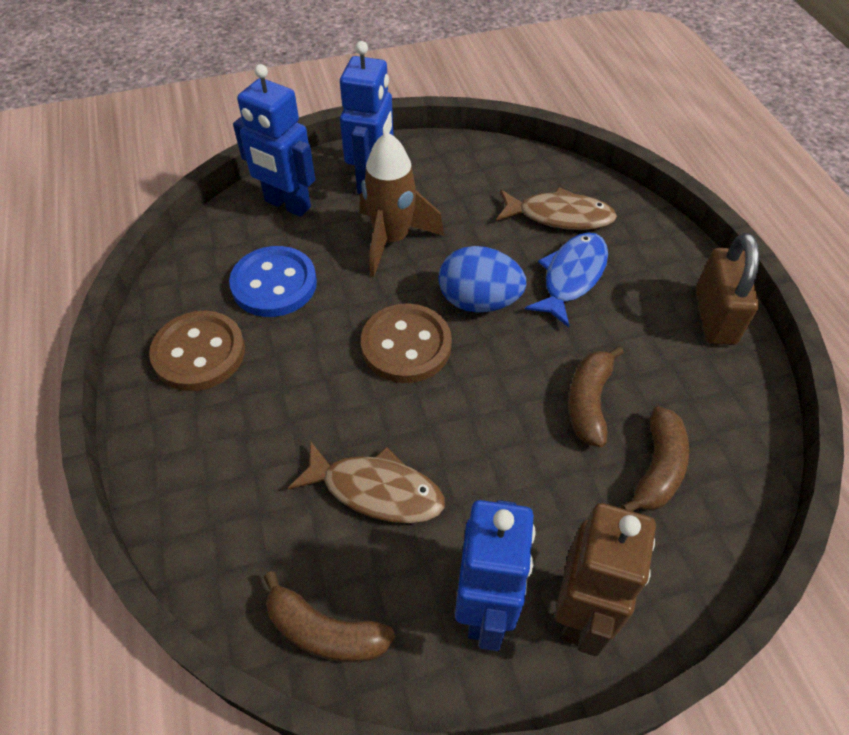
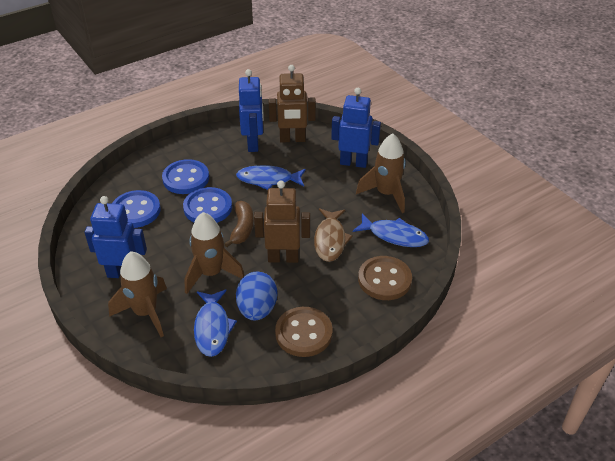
blue button: [229,246,317,317] = 1 -> [112,190,161,228] [162,159,209,194] [183,187,232,223] = 3
blue fish: [525,232,608,328] = 1 -> [194,289,237,357] [236,165,306,190] [353,214,429,247] = 3
brown banana: [264,571,395,662] [568,346,624,447] [621,406,689,512] = 3 -> [224,201,254,247] = 1
brown fish: [288,441,445,523] [496,187,617,230] = 2 -> [314,208,353,262] = 1
brown padlock: [696,233,760,345] = 1 -> none = 0
brown robot: [555,503,656,657] = 1 -> [254,180,310,263] [269,65,316,142] = 2
brown rocket: [360,132,444,277] = 1 -> [108,251,167,337] [185,212,244,294] [356,133,406,213] = 3

